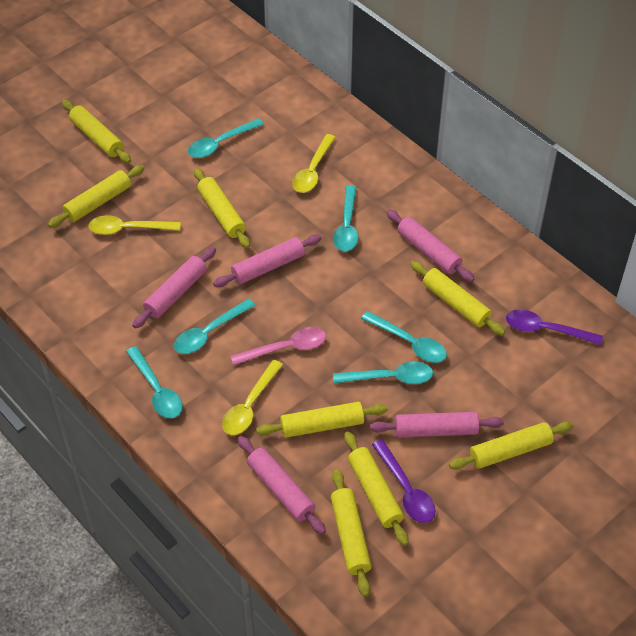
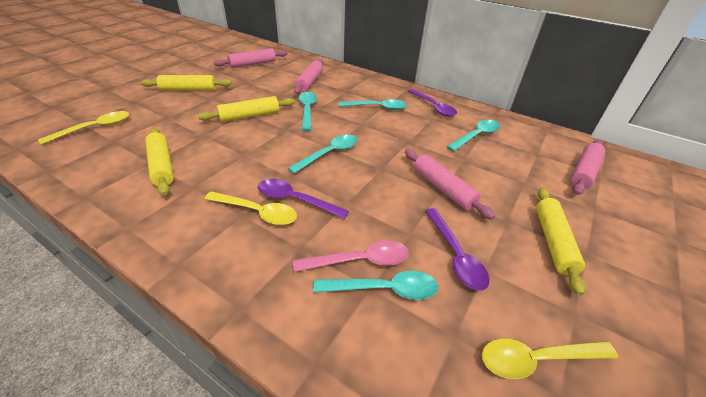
pink rolling pin: [132,247,216,328] [213,235,322,287] [238,436,326,535] [370,412,504,438] [386,210,474,282] = 5 -> [214,48,288,68] [294,59,323,94] [405,150,495,219] [571,140,605,195] = 4
purple spoon: [372,439,436,523] [506,309,603,345] = 2 -> [258,179,349,219] [408,89,457,117] [425,208,490,291] = 3
turquoise spoon: [126,346,183,418] [174,299,255,354] [188,118,264,158] [333,185,359,251] [333,361,433,384] [361,311,447,363] = 6 -> [288,134,358,174] [298,92,317,131] [313,270,438,300] [339,99,407,110] [447,120,500,151] = 5
yellow rolling pin: [48,165,145,228] [62,100,131,163] [194,168,250,248] [256,402,388,438] [331,469,371,597] [344,431,408,546] [410,261,505,336] [449,421,573,470] = 8 -> [141,75,232,91] [145,128,174,195] [198,96,295,122] [536,188,585,296] = 4

